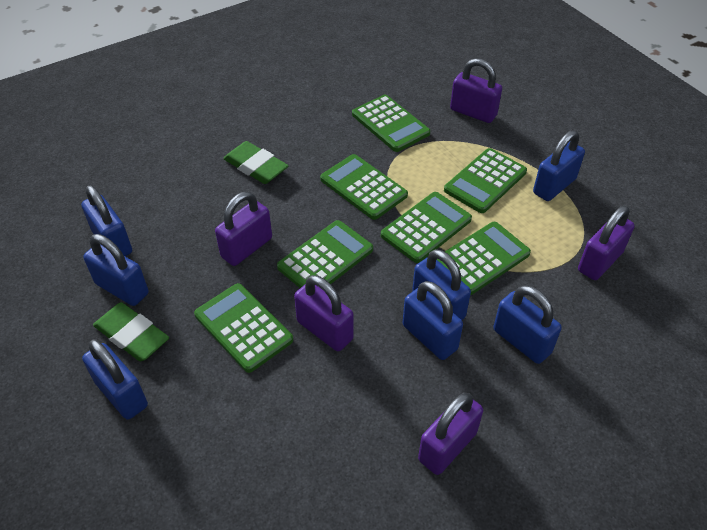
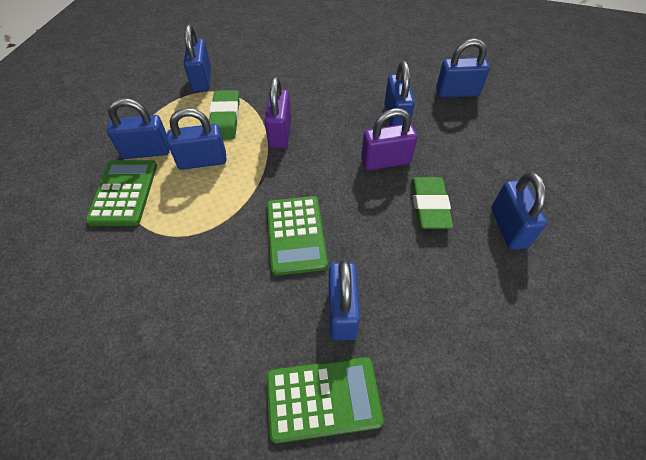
green calculator: [194,283,293,373] [277,220,373,288] [320,154,408,220] [352,95,430,152] [381,192,472,263] [437,222,531,295] [444,148,527,213] = 7 -> [85,160,157,226] [266,357,384,444] [267,196,328,276] = 3
purple padlock: [215,192,272,266] [294,275,353,351] [418,393,483,475] [450,58,502,123] [578,206,635,280] = 5 -> [264,77,291,148] [361,108,417,170] = 2

